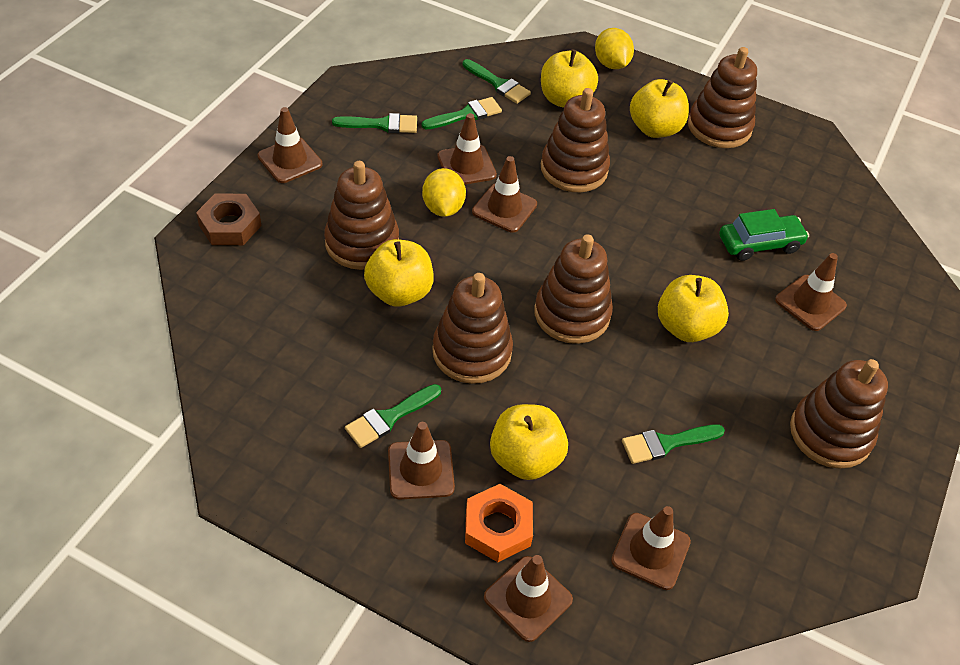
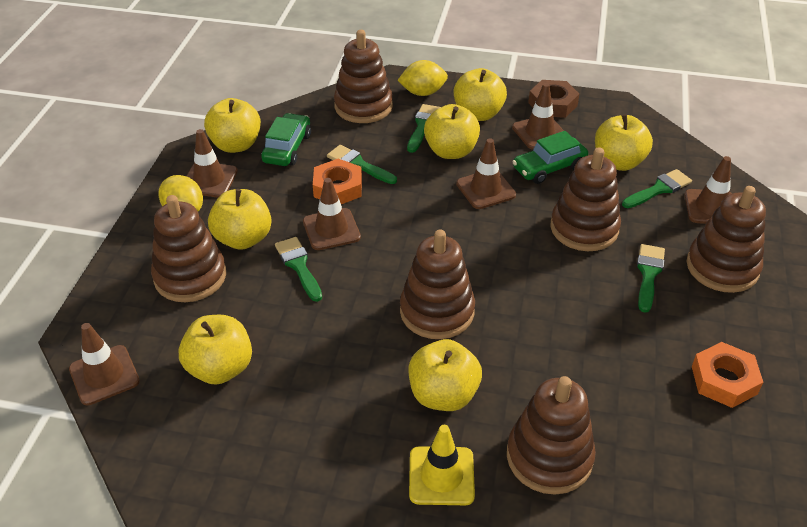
brown traffic cone: [257,107,322,183] [388,422,455,499] [438,113,497,185] [472,156,537,233] [484,555,573,642] [611,506,691,590] [775,253,847,331] = 7 -> [69,323,140,405] [187,129,238,198] [303,178,361,250] [456,138,516,209] [512,83,564,150] [685,156,732,224] = 6
green car: [719,209,809,261] = 1 -> [261,113,311,166] [512,131,588,184] = 2
orange nut: [465,484,533,562] = 1 -> [313,159,362,204] [692,342,763,408] = 2
yellow apple: [364,239,434,307] [490,404,568,480] [541,50,598,108] [630,79,689,138] [658,275,729,342] = 5 -> [178,315,252,385] [204,98,261,153] [208,189,272,250] [409,339,482,411] [424,104,480,159] [454,68,507,121] [595,114,653,171] = 7
yellow traffic cone: none = 0 -> [409,425,475,505] = 1

